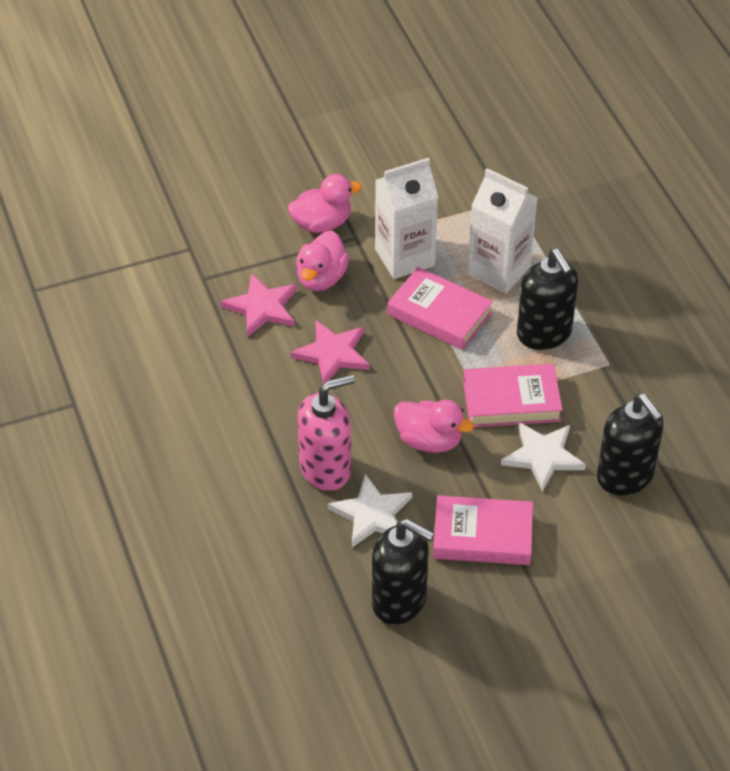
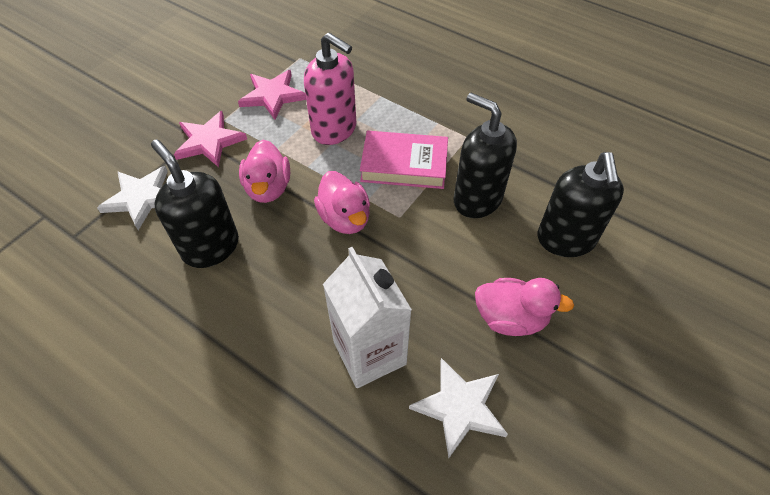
pink book: [388,267,493,350] [433,495,533,565] [463,364,563,427] = 3 -> [360,131,448,189] = 1
white carton: [375,158,438,279] [468,168,537,294] = 2 -> [323,247,412,388] = 1

